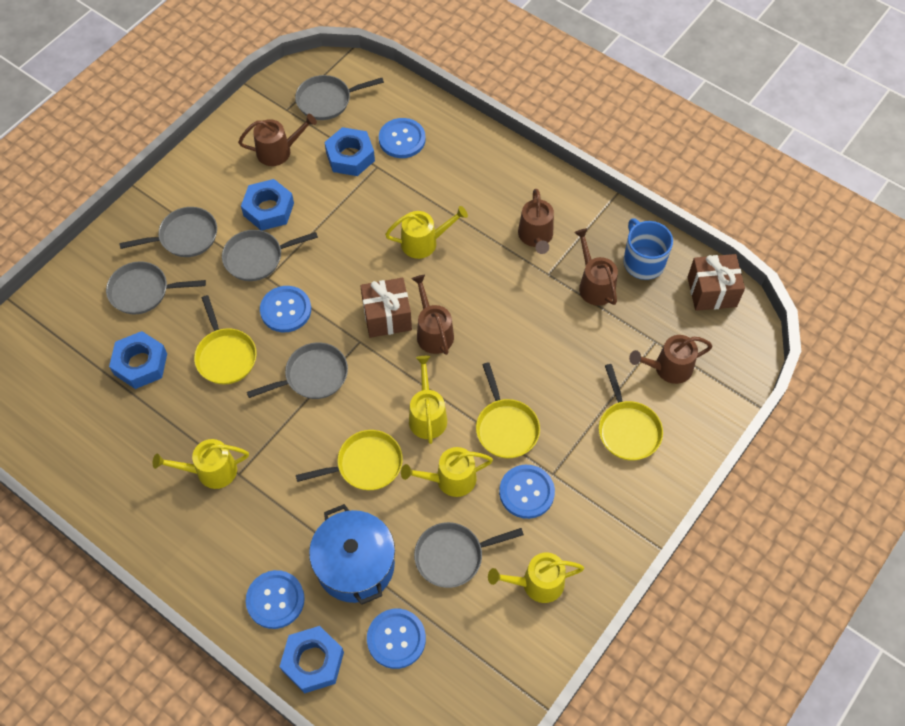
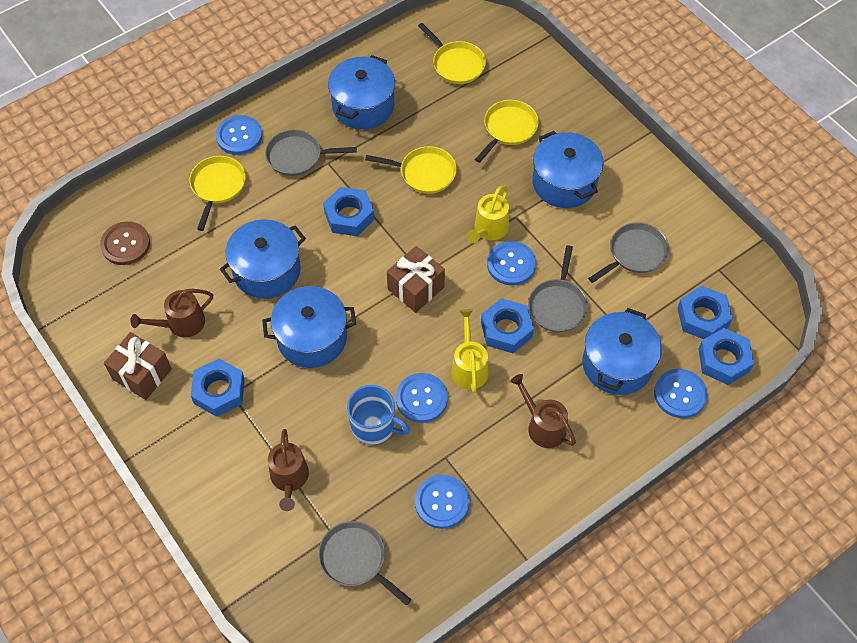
blue nut: [109,331,167,389] [241,179,294,231] [279,626,344,693] [324,127,375,176] = 4 -> [191,359,245,417] [323,187,375,236] [481,298,534,353] [678,286,733,339] [698,328,754,385] = 5
blue pot: [309,504,395,605] = 1 -> [220,219,306,299] [262,286,356,368] [328,55,395,130] [532,131,604,208] [582,308,662,395] = 5
brown button: none = 0 -> [100,221,150,265] = 1
brown watering can: [238,114,317,166] [412,275,454,355] [518,189,554,254] [574,228,618,306] [629,335,713,384] = 5 -> [130,289,213,338] [268,429,309,511] [510,374,576,448] = 3
grey pan: [106,261,206,315] [119,207,217,257] [222,230,318,281] [247,342,348,399] [295,75,384,120] [414,522,524,588] = 6 -> [265,129,357,176] [318,521,412,605] [528,245,588,332] [588,222,669,283] = 4
yellow watering can: [153,439,249,489] [385,206,468,259] [401,447,493,497] [409,356,447,444] [488,552,584,603] = 5 -> [451,309,489,393] [467,186,509,243] = 2

